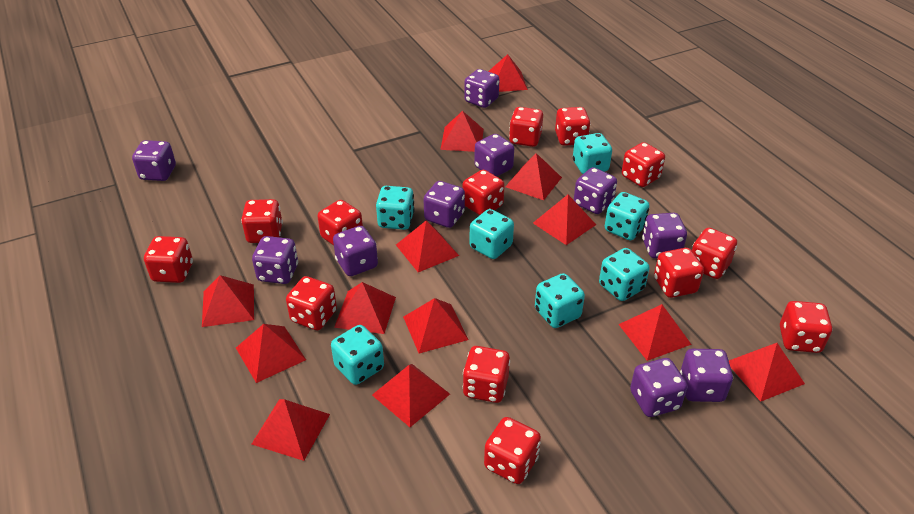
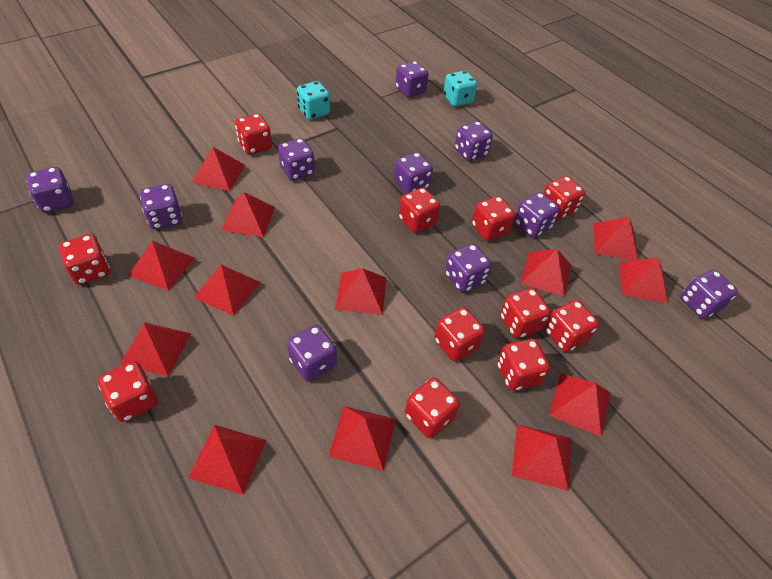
red dice: [144,236,193,283] [241,199,283,243] [286,276,337,330] [317,200,363,246] [462,170,505,215] [463,346,510,403] [484,417,541,484] [509,107,543,147] [555,107,591,146] [622,142,665,187] [654,248,704,298] [692,228,737,279] [780,301,833,353] = 13 -> [59,234,110,285] [98,361,158,422] [235,114,272,155] [399,188,440,233] [405,378,460,438] [434,307,485,361] [472,196,515,241] [497,339,550,391] [500,288,551,338] [543,176,585,219] [545,300,599,352] = 11
turquoise dice: [331,325,384,385] [376,186,415,230] [469,209,514,259] [535,273,585,328] [573,133,612,174] [599,248,649,301] [605,192,650,240] = 7 -> [297,81,330,120] [443,71,477,107] = 2

